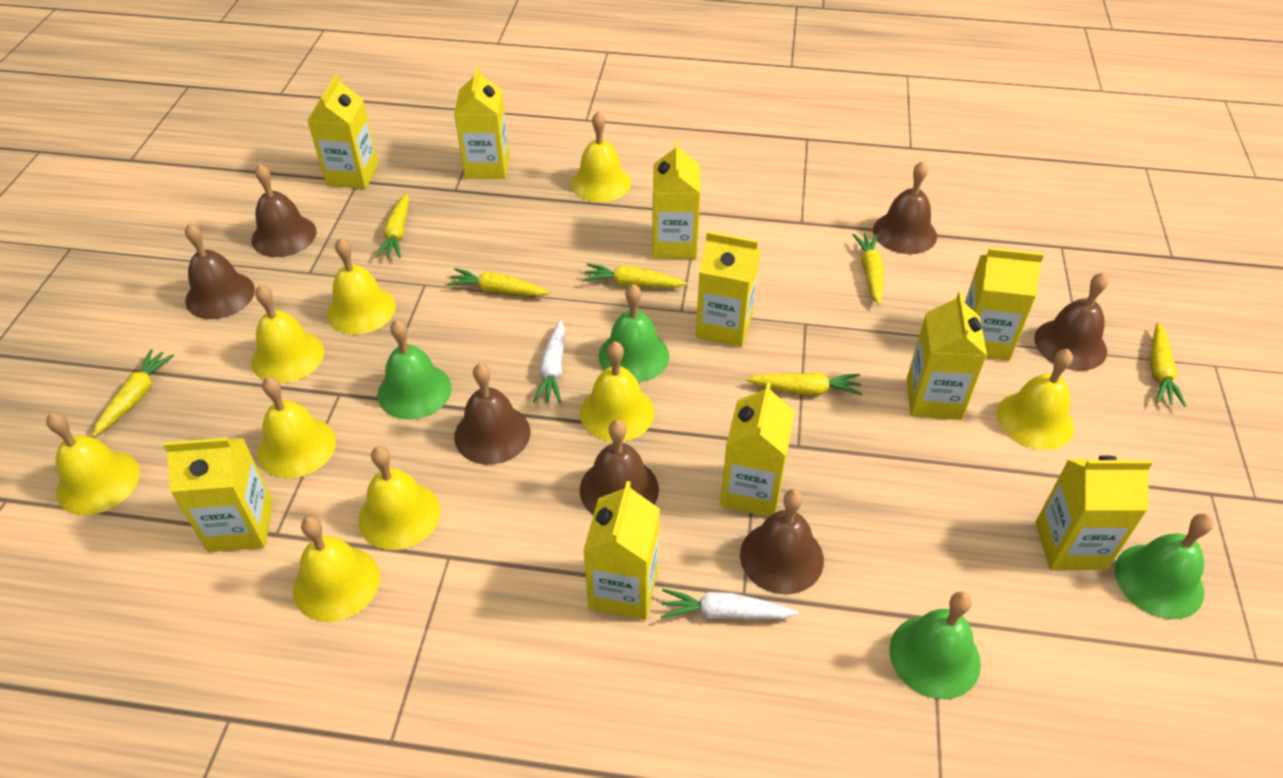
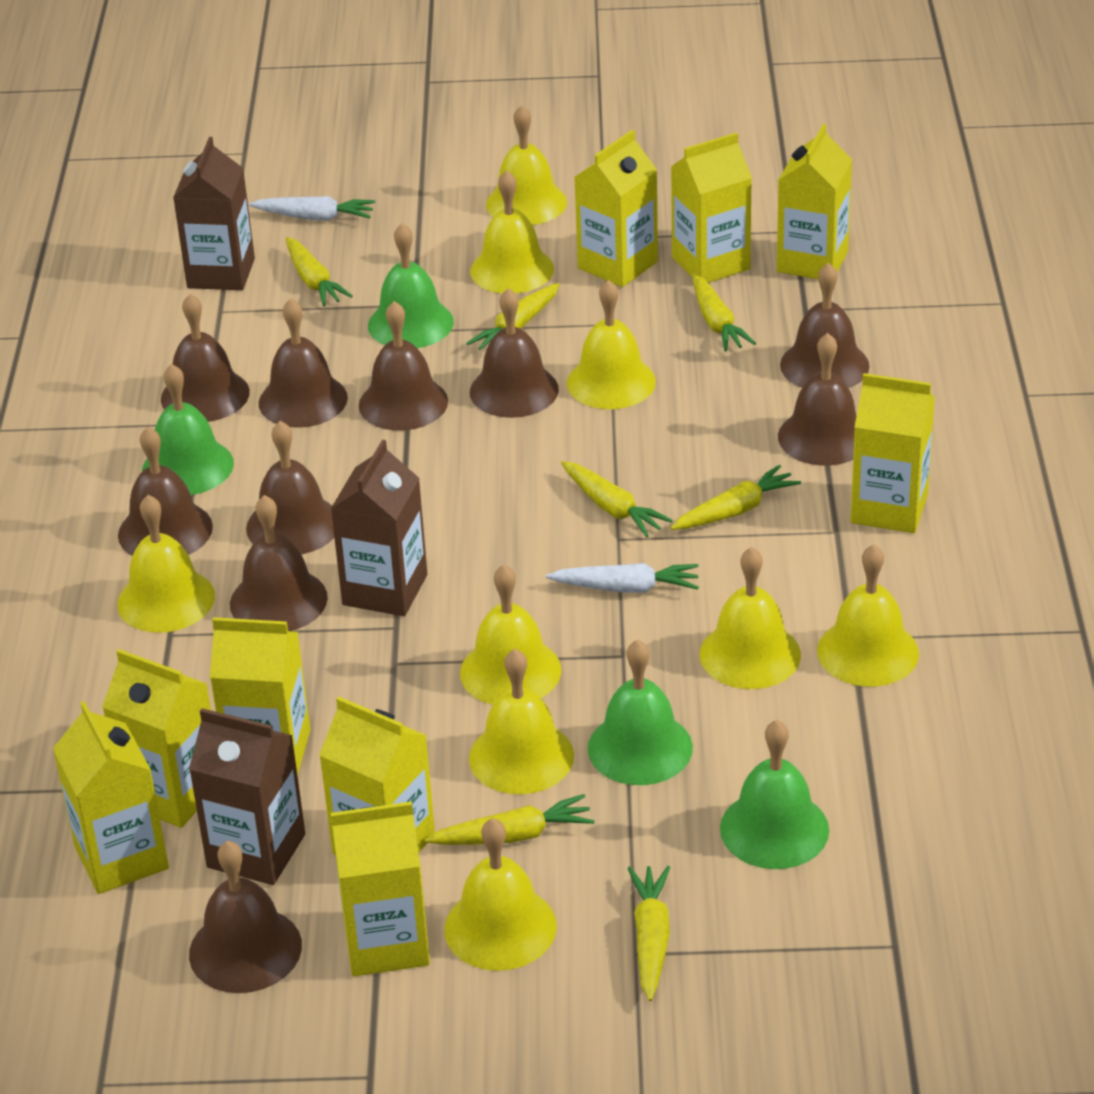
brown bell: [185,223,255,319] [252,164,317,257] [454,363,530,465] [580,420,659,515] [740,489,824,594] [873,161,937,254] [1034,272,1108,371] = 7 -> [118,427,213,556] [161,294,250,422] [189,841,302,993] [230,495,328,631] [246,421,334,554] [259,298,348,428] [359,301,448,431] [470,288,559,418] [778,333,857,465] [780,263,870,388] = 10
brown carton: none = 0 -> [173,137,255,290] [189,708,305,885] [331,440,427,616] = 3
yellow carton: [163,438,273,552] [307,75,378,189] [454,67,509,179] [583,481,660,620] [652,141,701,259] [696,231,760,347] [720,382,795,517] [907,291,987,420] [965,248,1044,361] [1036,455,1153,570] = 10 -> [53,701,169,894] [102,649,211,828] [210,617,311,776] [319,697,435,855] [331,801,430,976] [574,130,658,287] [671,132,752,283] [777,124,852,279] [851,373,935,533] = 9

